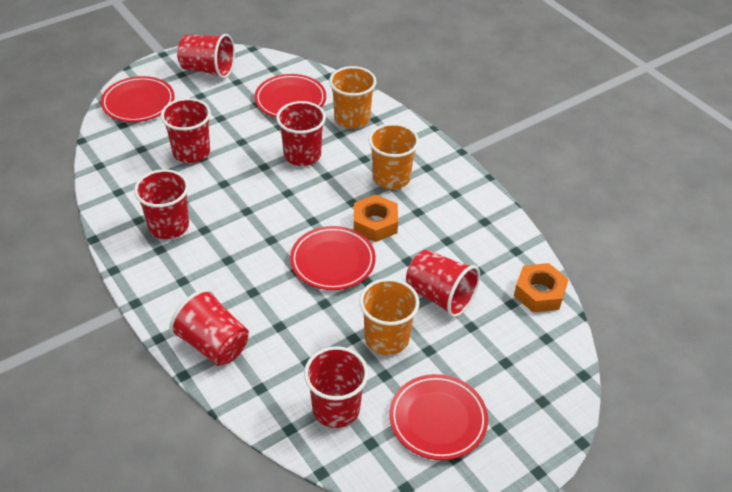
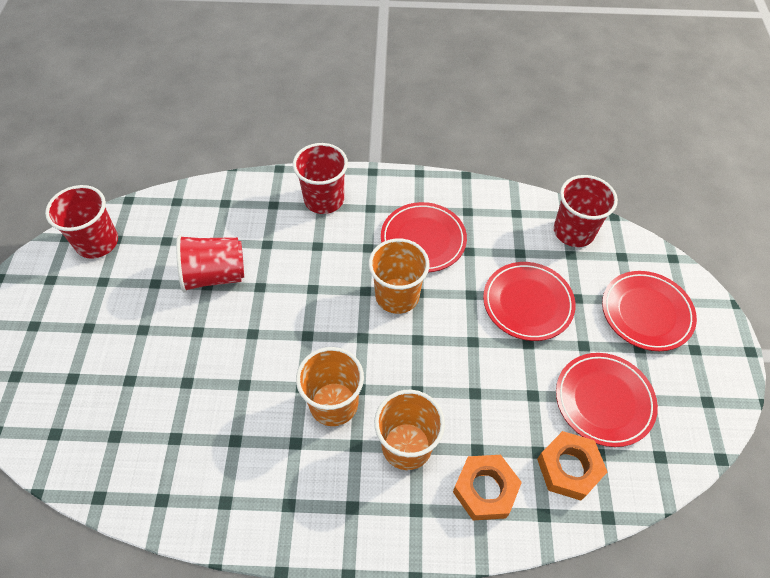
red cup: [134,169,189,239] [161,98,211,163] [169,289,249,366] [177,34,235,79] [276,101,326,166] [304,346,368,428] [406,250,480,317] = 7 -> [45,185,118,259] [176,235,244,293] [293,143,348,214] [554,175,618,247] = 4

